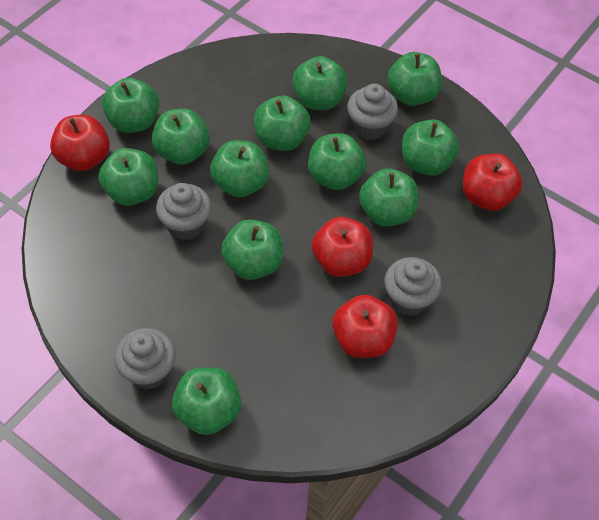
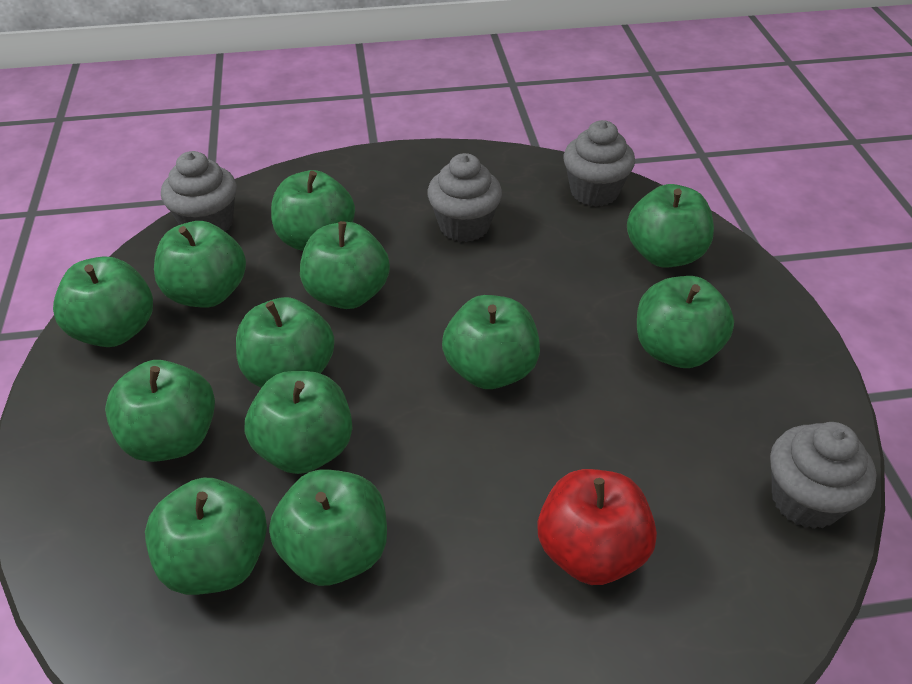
red apple: [50,115,110,171] [312,217,373,277] [332,295,398,358] [463,154,522,211] = 4 -> [538,469,657,585] = 1

